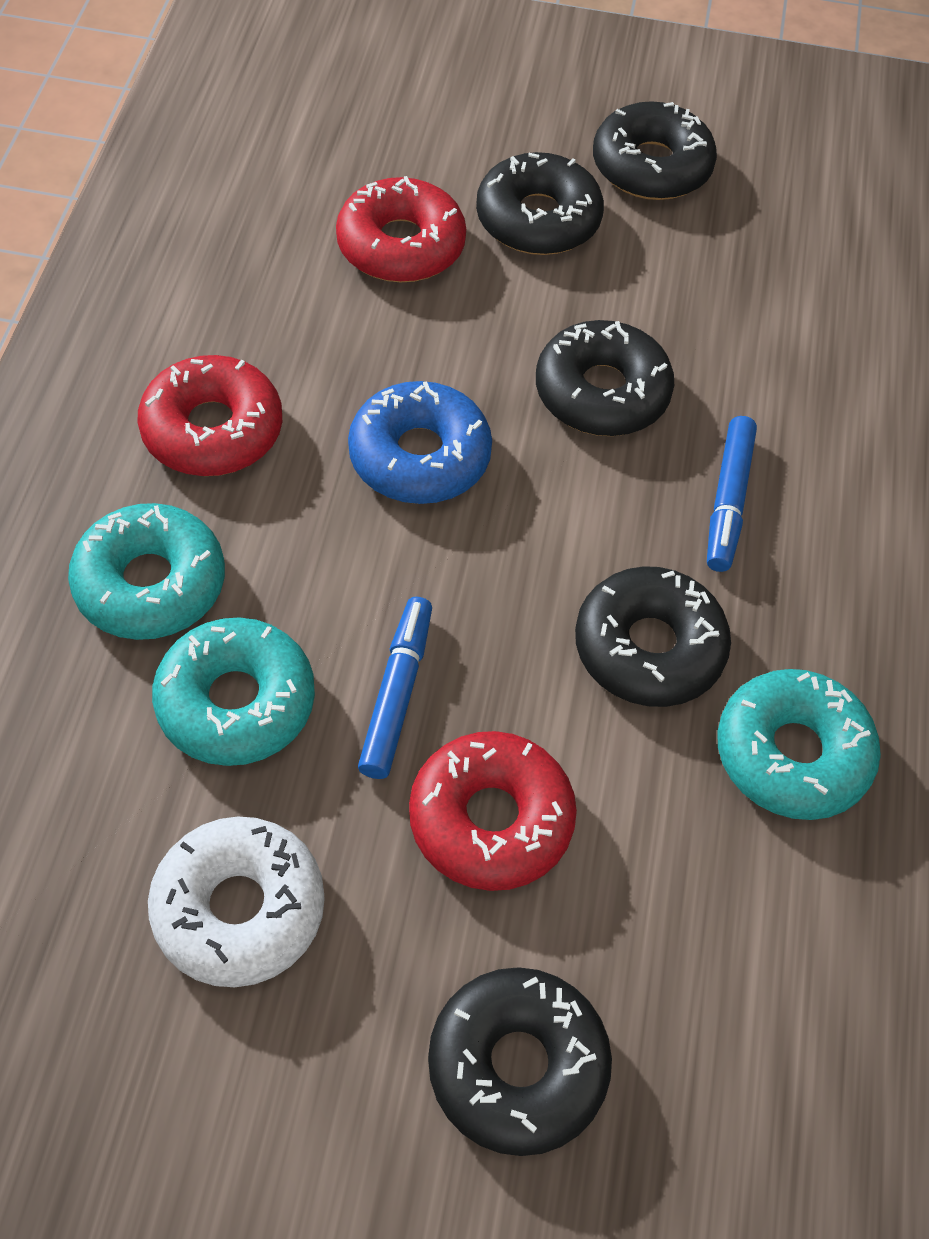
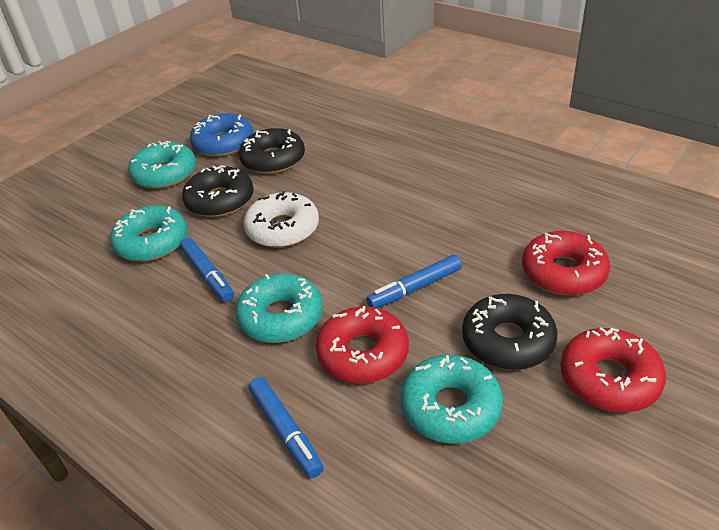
black donut: [428,967,612,1156] [476,152,604,255] [536,320,674,436] [575,566,731,707] [593,101,717,200] = 5 -> [182,165,254,217] [239,128,305,174] [462,294,557,370] = 3
blue marker: [358,597,432,779] [707,416,757,572] = 2 -> [180,238,234,302] [249,377,324,478] [366,255,462,308] = 3
turquoise donut: [68,503,225,640] [152,617,315,766] [717,669,881,820] = 3 -> [110,205,187,262] [128,141,196,189] [236,273,323,343] [400,355,503,444] = 4

